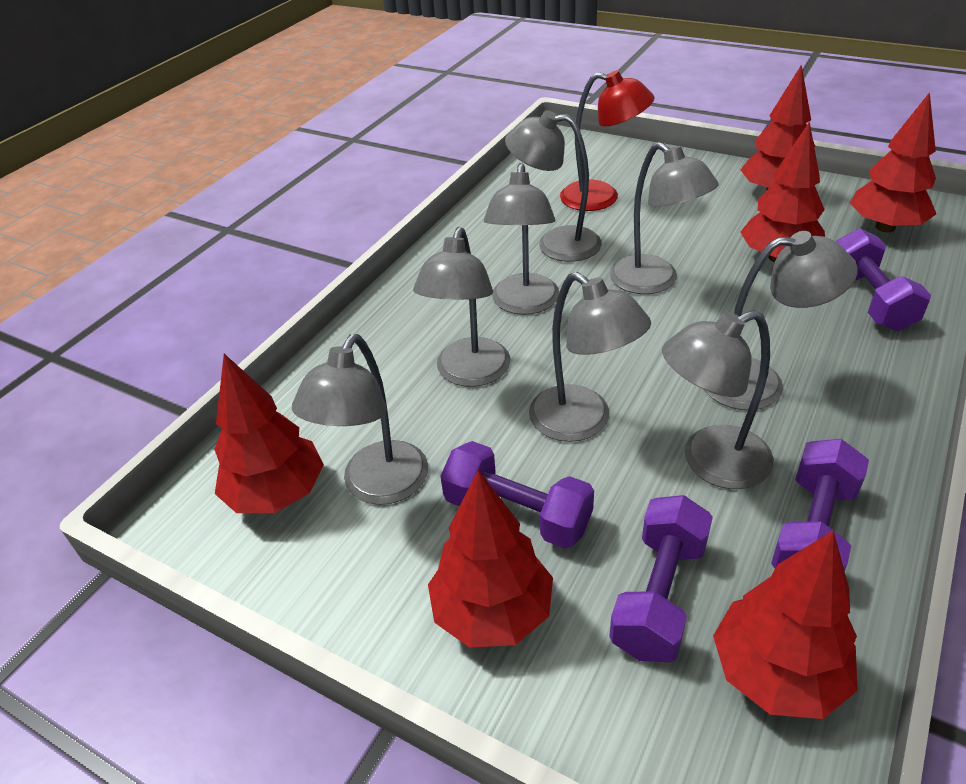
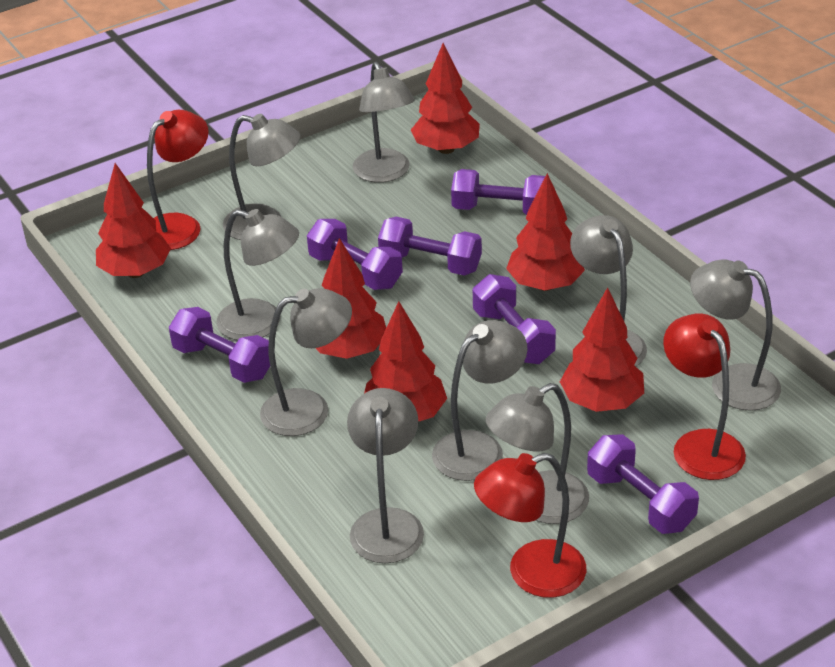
grey lamp: [292,334,428,505] [413,227,510,387] [484,163,559,315] [505,110,602,262] [529,272,651,442] [610,142,719,294] [662,310,774,489] [705,231,858,410] = 8 -> [216,209,299,340] [223,114,301,240] [260,288,352,436] [347,388,424,563] [353,62,415,183] [432,320,527,481] [486,383,589,524] [570,215,647,366] [690,259,781,411] = 9
purple dumbbell: [440,441,594,549] [609,495,713,662] [771,439,869,571] [836,228,931,331] = 4 -> [169,307,270,383] [307,219,403,290] [378,217,482,276] [451,169,545,215] [473,274,556,364] [587,434,699,534] = 6
red lamp: [560,70,655,211] = 1 -> [147,110,209,250] [474,453,586,598] [663,313,746,480] = 3

